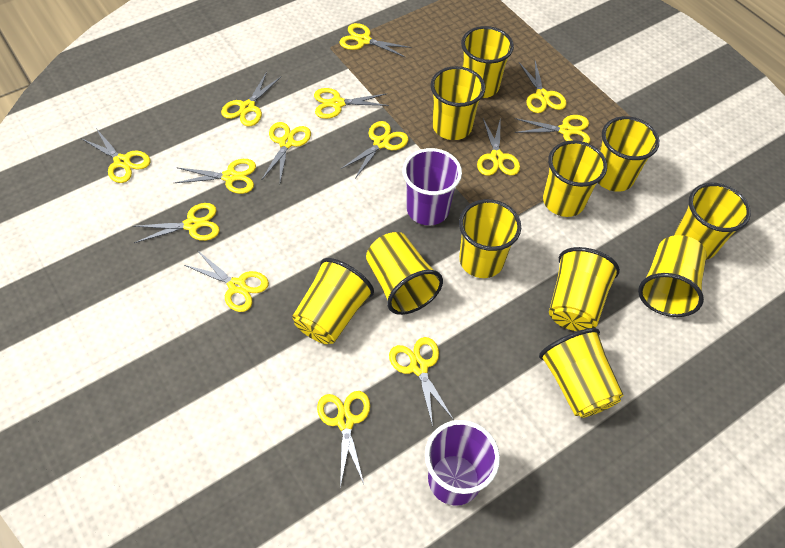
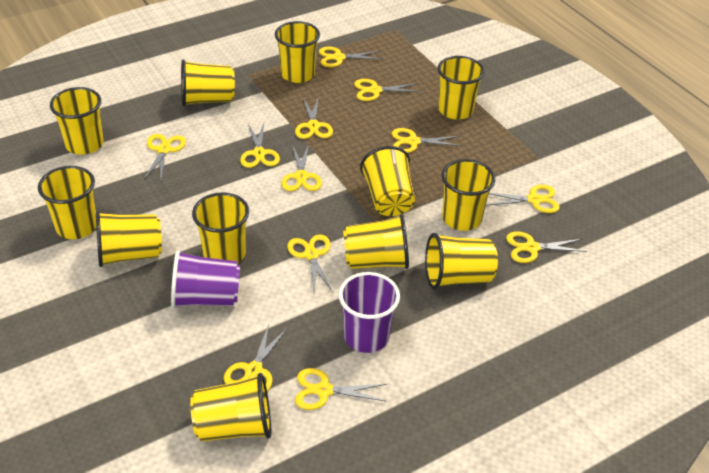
yellow cup: [292,258,374,344] [366,232,443,315] [431,66,485,140] [459,199,521,278] [461,26,514,98] [539,328,623,418] [543,140,607,217] [549,247,620,331] [598,116,659,192] [638,235,707,317] [674,183,751,260] = 11 -> [38,166,96,239] [50,87,104,155] [96,211,162,267] [181,59,235,106] [190,373,271,441] [192,192,249,264] [275,21,320,83] [343,214,409,269] [360,146,415,216] [425,233,498,289] [437,56,485,120] [442,159,495,231] = 12
yellow scissors: [82,128,150,183] [133,203,220,243] [175,159,256,194] [184,250,269,312] [221,72,281,126] [262,122,311,182] [314,88,389,119] [317,391,370,488] [339,23,412,58] [341,121,408,179] [389,337,454,427] [477,117,520,176] [515,115,590,143] [519,61,567,113] = 14 -> [144,134,186,180] [224,324,287,391] [240,123,280,168] [281,144,322,191] [287,235,333,292] [295,96,333,139] [295,368,386,410] [319,47,382,67] [354,79,421,101] [392,128,462,153] [486,185,560,213] [506,231,587,263] = 12

